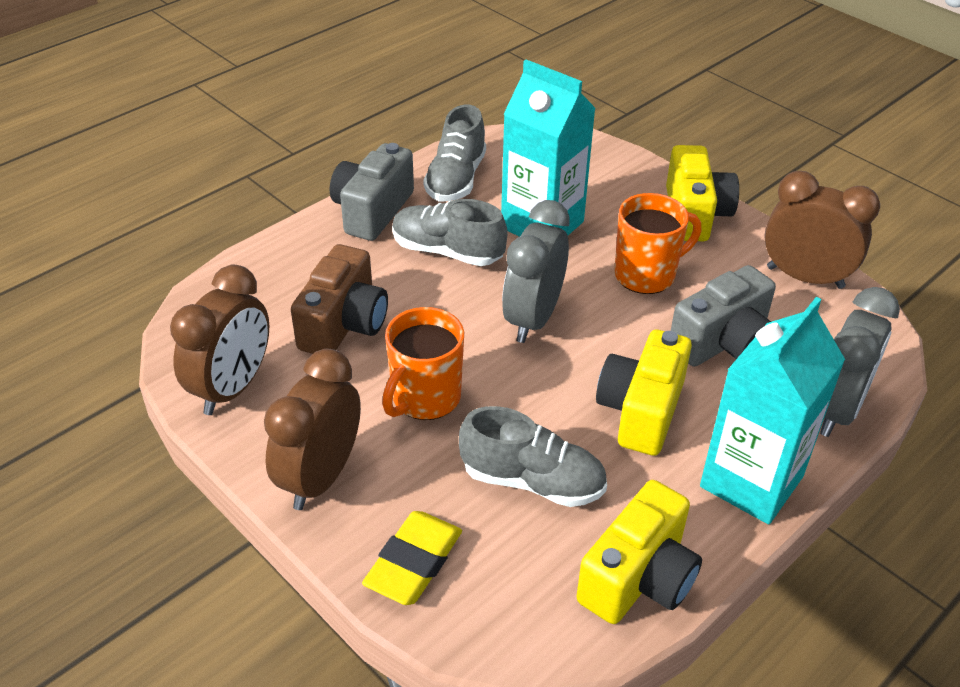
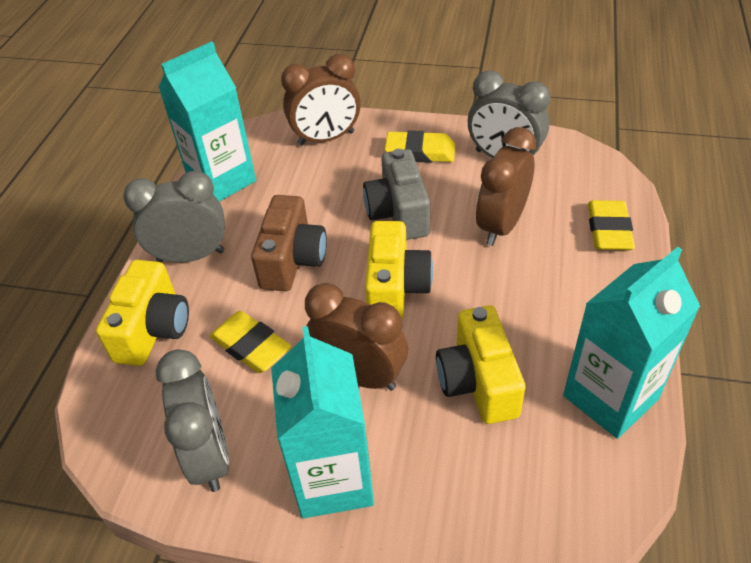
grey camera: [330,143,414,241] [671,265,776,366] = 2 -> [363,149,430,240] = 1
grey clock: [502,200,570,343] [820,287,900,437] = 2 -> [123,171,225,263] [156,349,229,492] [468,71,551,158] = 3
grey shoe: [392,199,508,266] [423,105,486,201] [459,406,607,507] = 3 -> none = 0
orange mug: [382,307,464,420] [614,193,701,294] = 2 -> none = 0
turquoise carton: [501,59,596,237] [700,297,845,524] = 2 -> [158,41,256,202] [271,326,374,518] [563,247,701,439] = 3
yellow eraser: [362,511,462,605] = 1 -> [209,311,292,373] [385,130,455,163] [588,200,635,250] = 3

